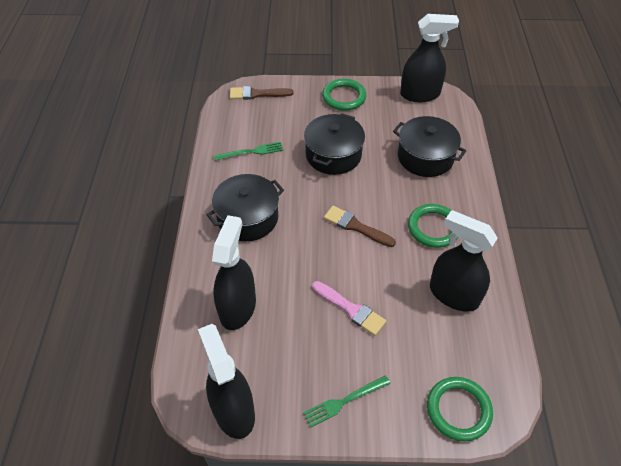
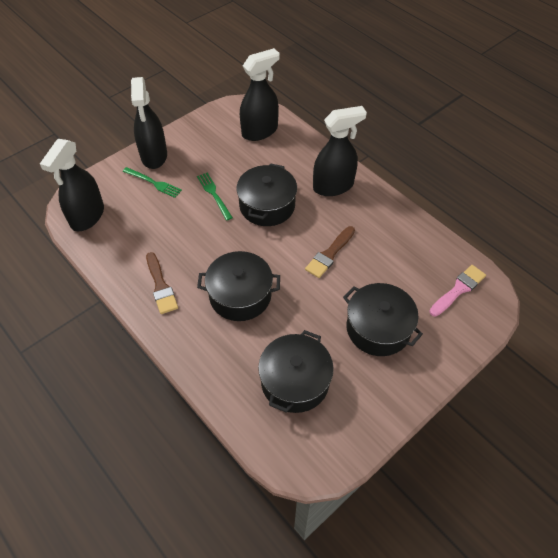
black pot: [206,174,284,241] [304,113,365,175] [393,116,466,177] = 3 -> [197,251,280,321] [236,163,297,226] [258,330,334,413] [343,283,423,356] = 4
green ring: [322,79,366,111] [408,204,458,248] [427,377,493,441] = 3 -> none = 0

